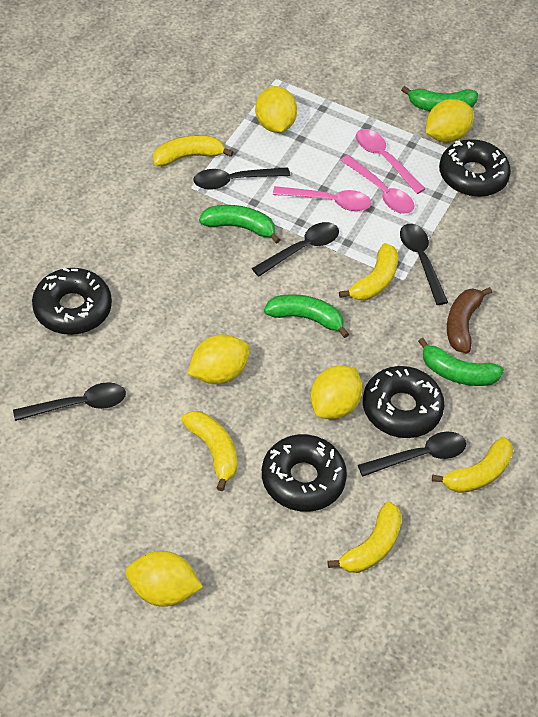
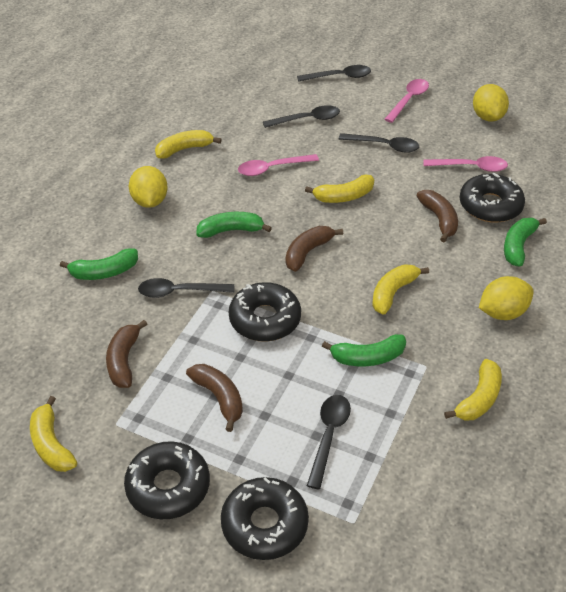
brown banana: [447,287,492,354] = 1 -> [106,320,147,388] [186,364,243,432] [286,226,343,272] [417,190,458,242] = 4
yellow lemon: [126,551,203,607] [188,334,250,384] [255,86,297,133] [310,366,362,419] [426,99,474,142] = 5 -> [129,166,168,208] [473,84,509,122] [479,276,534,320] = 3

